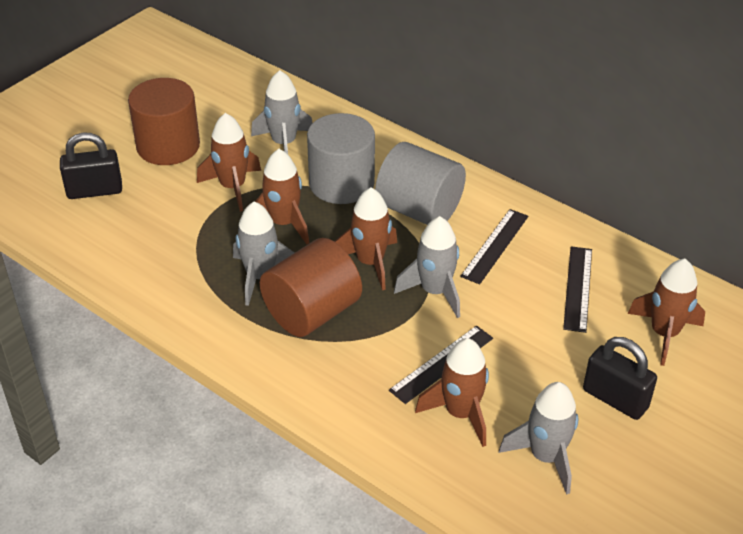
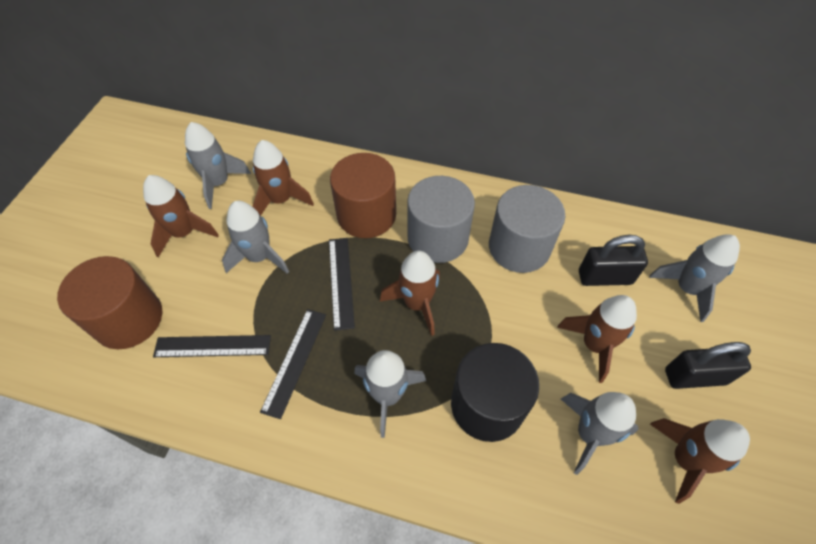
black cylinder: none = 0 -> [451,343,539,442] = 1
grey rocket: [233,201,294,306] [251,70,313,154] [394,216,460,318] [499,382,578,495] = 4 -> [185,122,251,209] [222,201,289,274] [354,350,426,438] [561,392,638,475] [649,234,740,322] = 5

